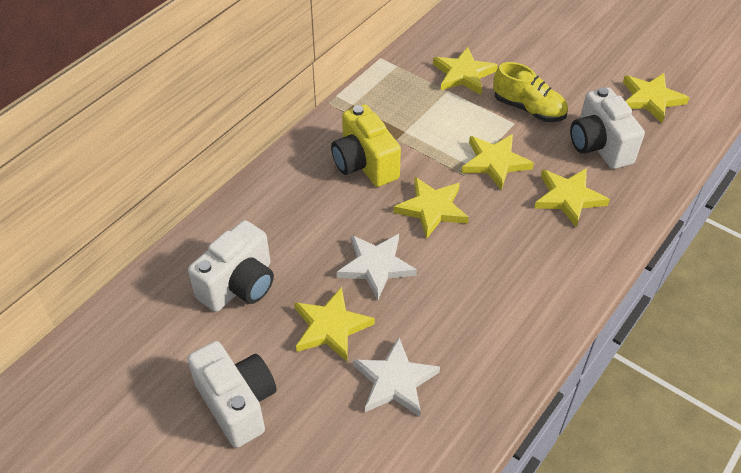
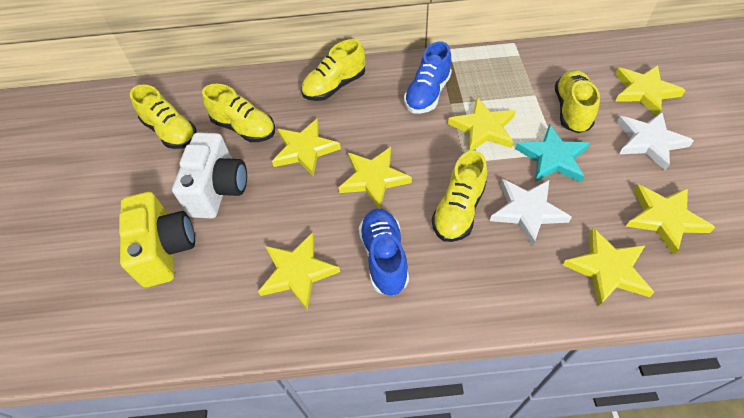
blue shoe: none = 0 -> [359,209,409,296] [404,41,452,114] = 2
turquoise star: none = 0 -> [515,124,590,182] = 1
white camera: [187,341,277,448] [188,220,274,312] [570,87,645,169] = 3 -> [172,132,247,219] = 1
yellow shoe: [493,62,568,122] = 1 -> [130,84,197,149] [202,84,275,142] [301,39,365,101] [432,151,487,242] [555,70,600,133] = 5
yellow star: [294,287,375,361] [393,177,469,239] [433,47,498,95] [462,134,534,190] [534,168,610,228] [623,73,689,123] = 6 -> [258,232,340,311] [272,119,341,177] [338,147,412,209] [448,98,516,151] [563,228,654,307] [615,65,686,116] [625,184,716,255] = 7

